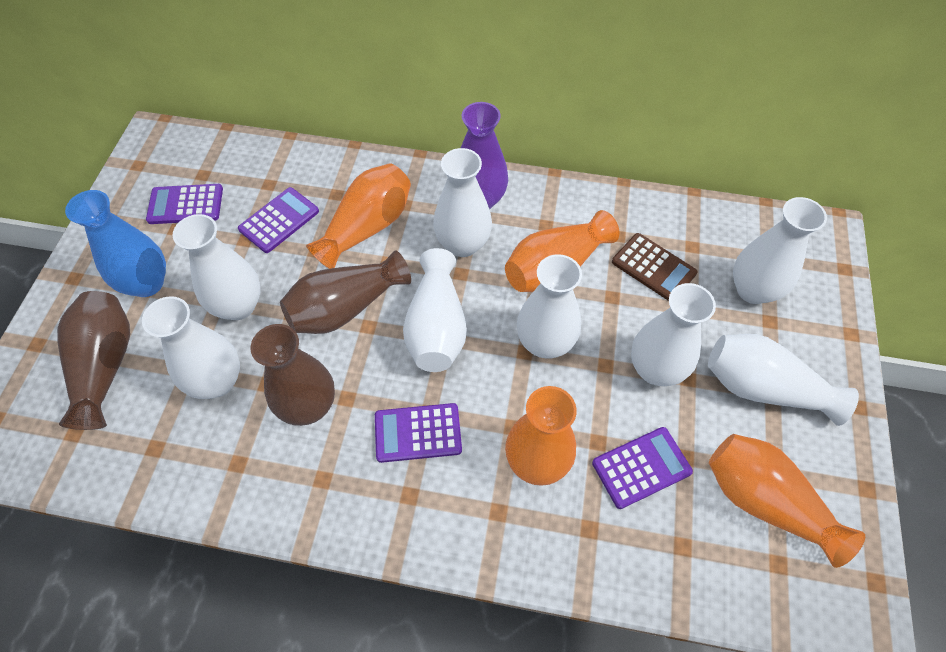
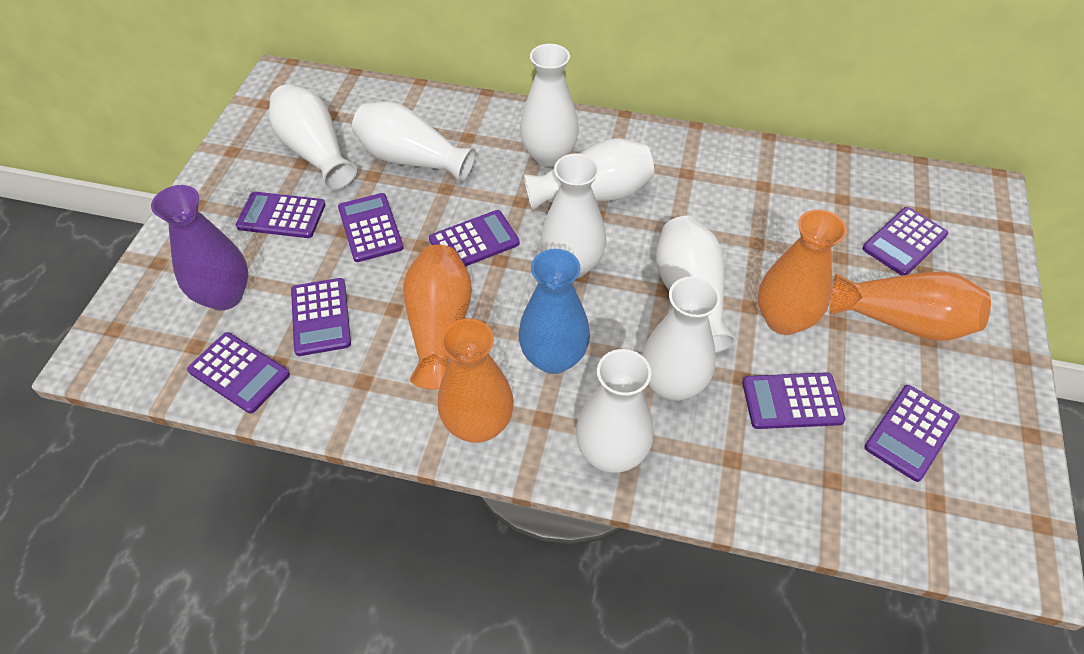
brown calculator: [612,233,698,301] = 1 -> none = 0
brown vase: [57,291,130,430] [251,324,335,426] [280,250,411,334] = 3 -> none = 0
purple calculator: [146,184,223,224] [238,187,319,253] [375,403,462,463] [592,427,693,509] = 4 -> [187,332,290,414] [236,192,325,238] [291,278,351,356] [338,193,403,262] [429,210,520,267] [742,372,845,429] [862,207,948,276] [864,385,960,482] = 8

